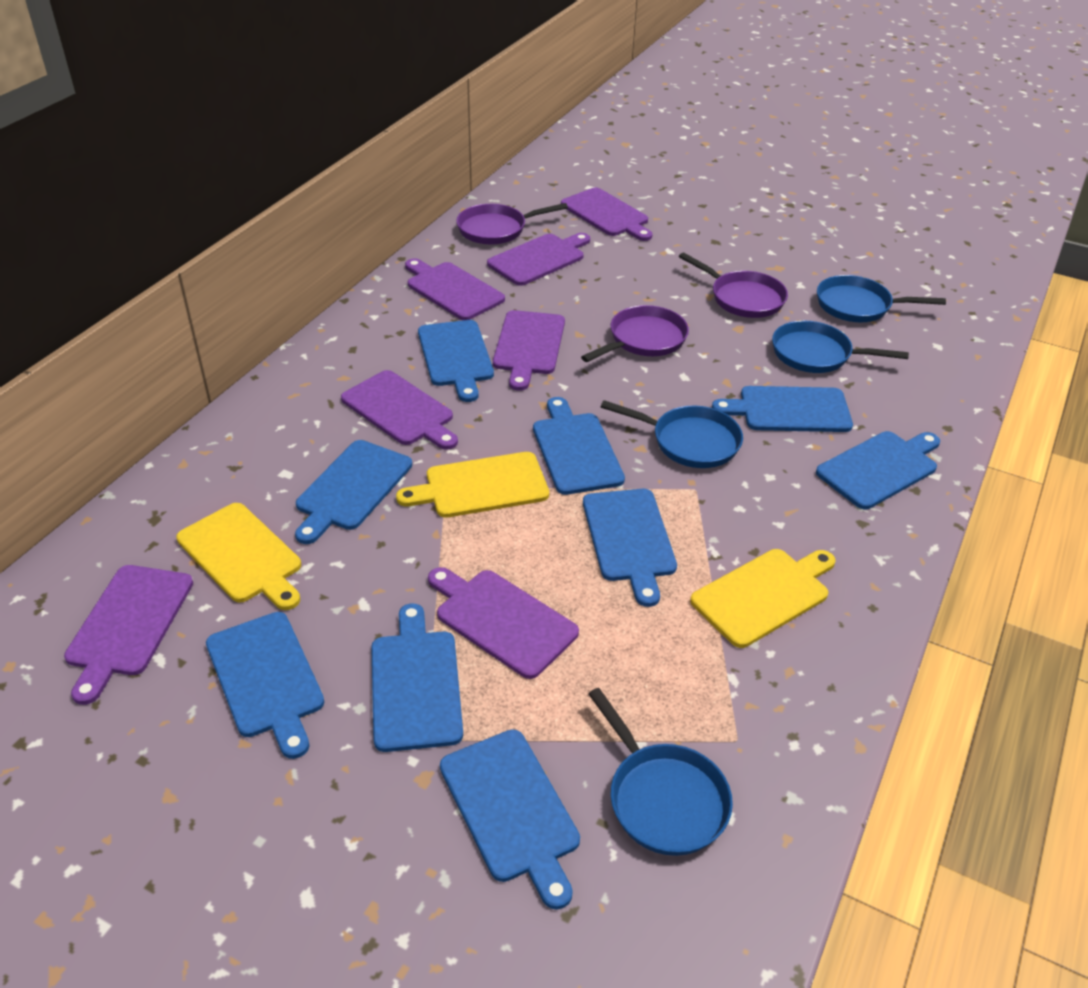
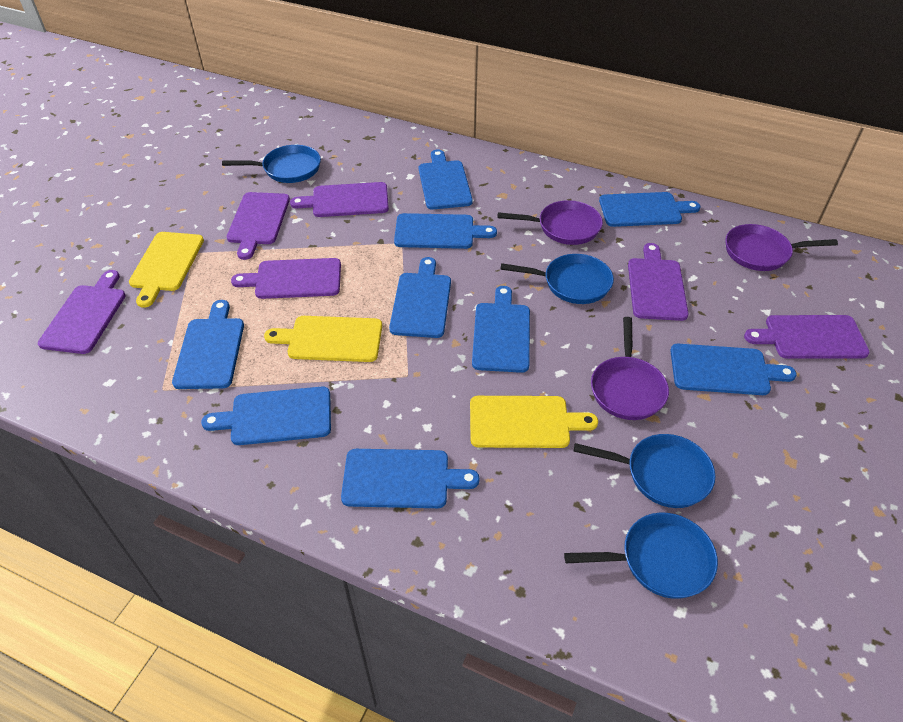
purple cutting board: [64,565,193,705] [341,370,458,450] [405,258,505,320] [428,567,579,679] [487,233,590,286] [493,310,565,391] [561,188,653,241] = 7 -> [38,270,126,354] [227,192,290,260] [231,258,341,299] [290,182,389,217] [628,243,689,321] [744,315,870,359] = 6

